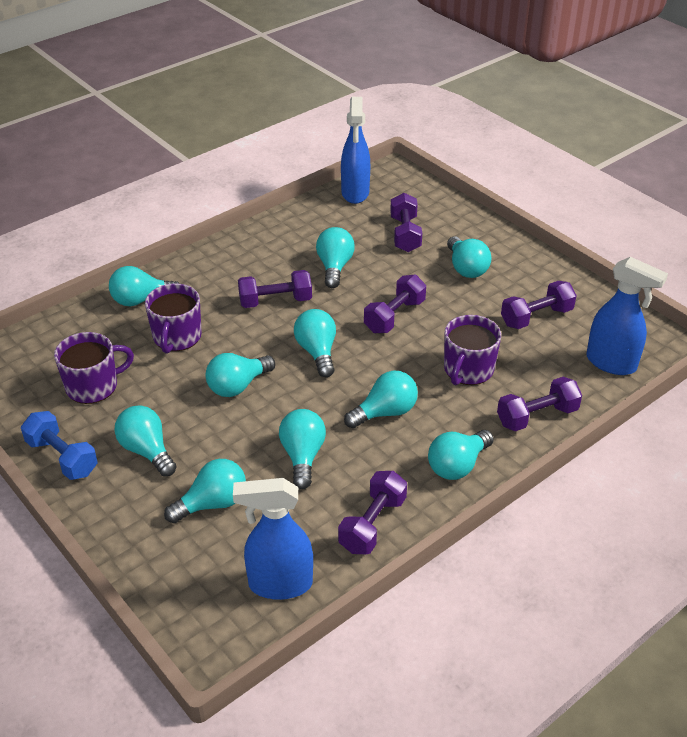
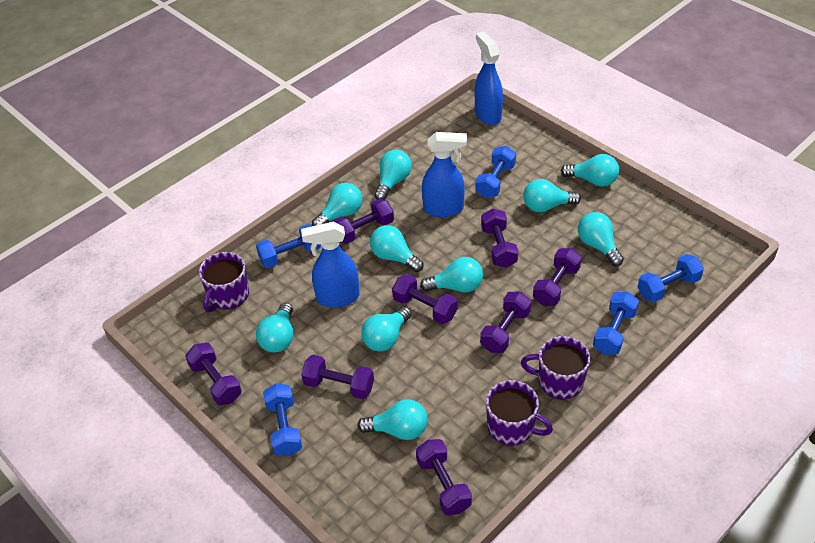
blue dumbbell: [21,411,98,480] = 1 -> [256,224,321,268] [263,384,302,456] [475,146,516,198] [593,291,639,355] [638,254,704,302] = 5
purple dumbbell: [238,270,312,308] [338,471,407,554] [364,275,426,333] [390,193,422,252] [497,377,582,431] [501,281,577,329] = 6 -> [185,343,242,405] [301,355,374,399] [333,199,394,244] [392,274,458,324] [416,439,472,515] [480,292,531,353] [481,208,518,268] [533,248,582,306] = 8

